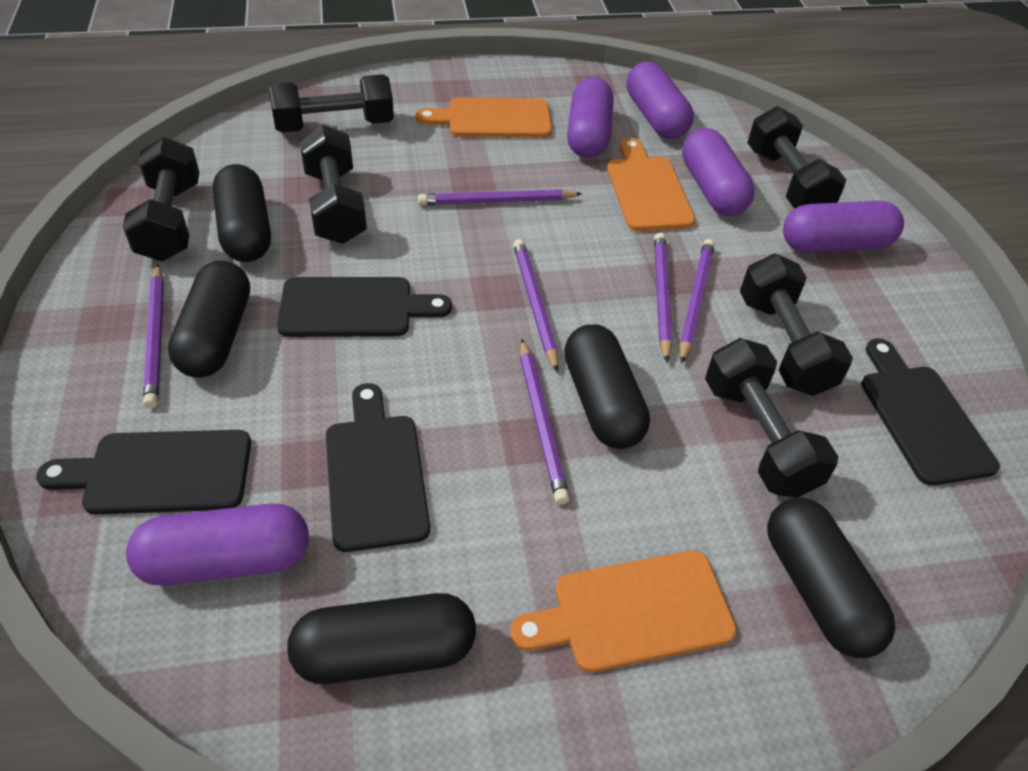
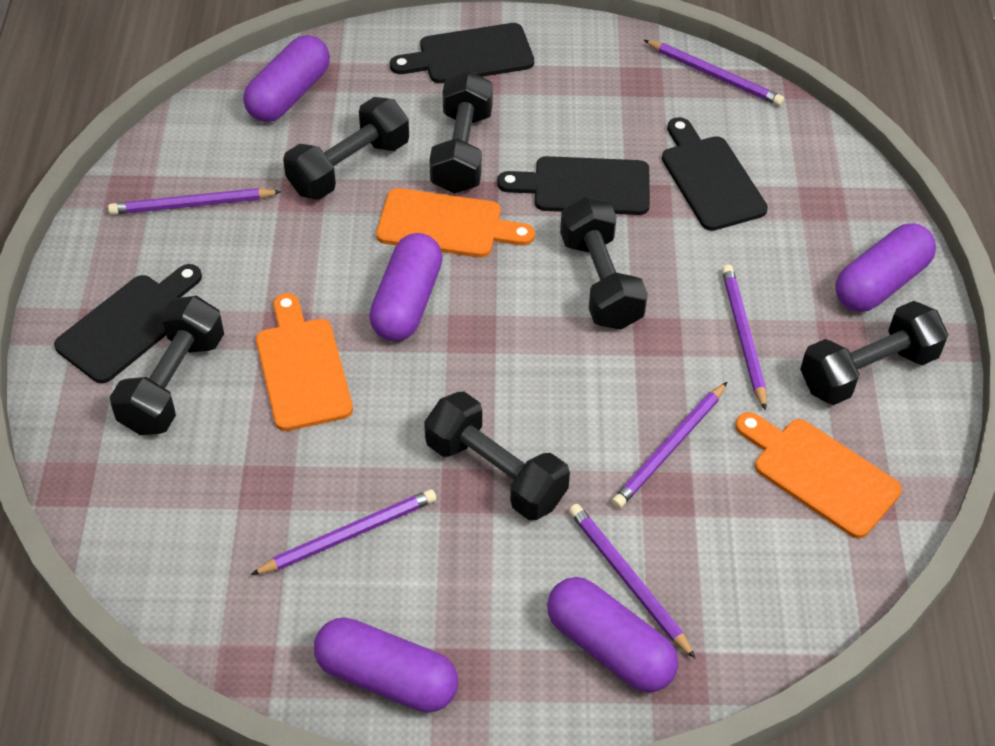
black capsule: [168,260,250,378] [213,164,271,262] [287,593,476,684] [564,324,650,449] [767,497,895,658] = 5 -> none = 0

